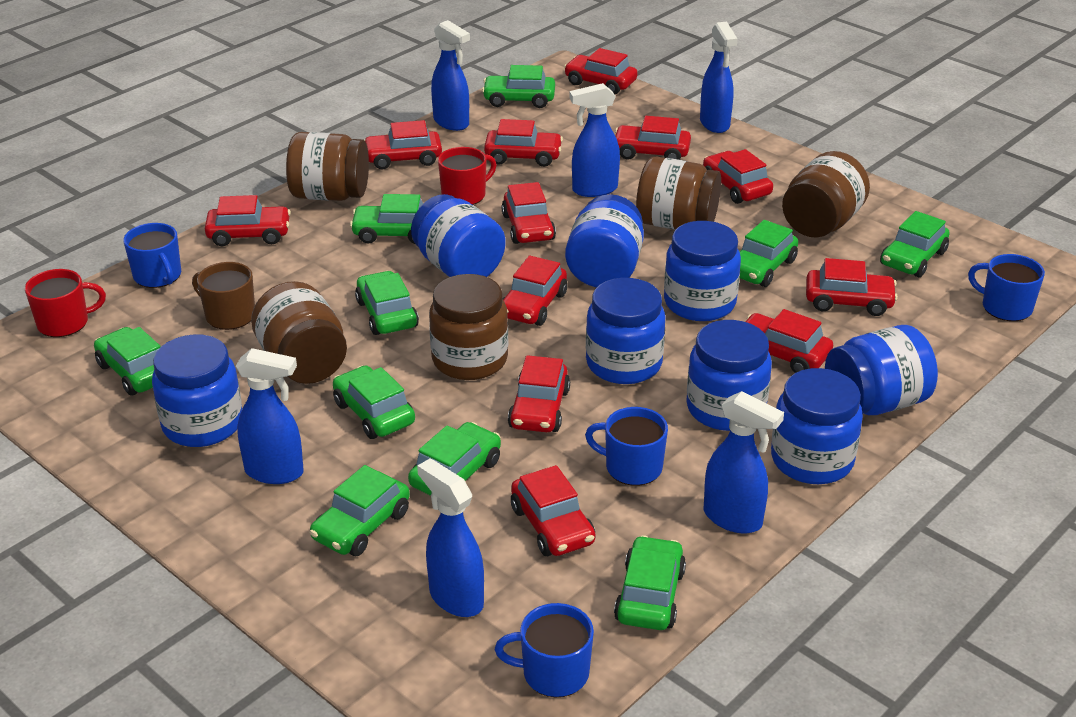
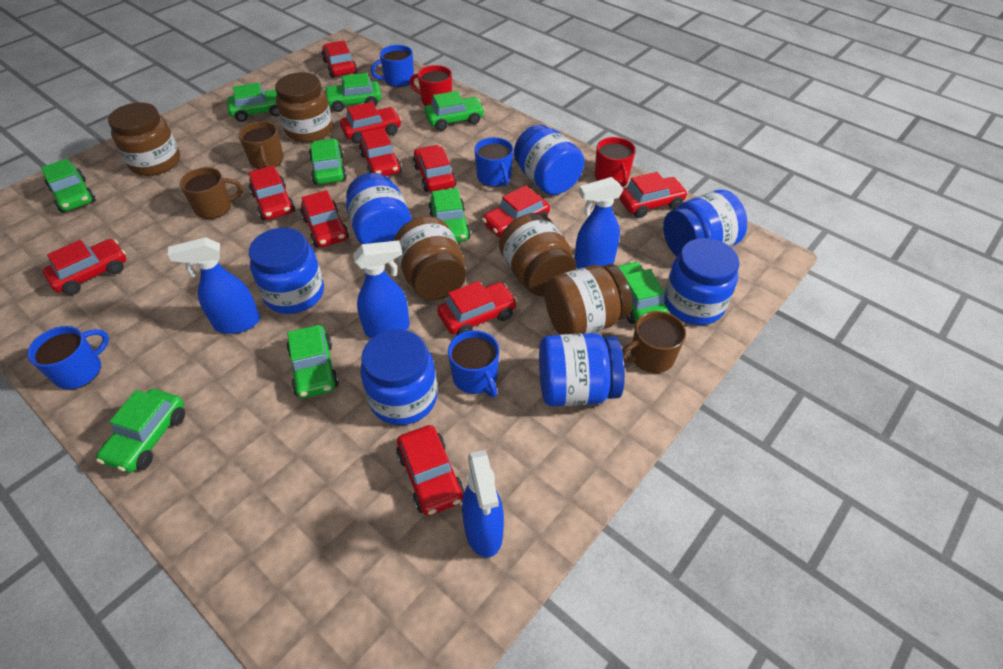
blue jar: [152,334,242,447] [411,194,506,277] [565,194,644,287] [586,278,665,384] [664,221,741,321] [686,320,772,431] [771,368,863,484] [825,325,938,415] = 8 -> [249,228,324,314] [346,173,412,244] [360,329,437,425] [514,124,584,195] [539,333,625,407] [663,190,747,256] [664,238,740,325] = 7
blue spray bottle: [236,348,304,484] [417,459,484,617] [431,20,470,131] [569,83,620,197] [700,22,737,133] [704,391,784,533] = 6 -> [168,237,260,334] [353,240,410,338] [462,450,504,557] [575,177,623,269] = 4
brown mug: [192,262,255,330] = 1 -> [180,167,243,219] [238,121,284,169] [622,311,686,373] = 3
green car: [94,327,161,396] [310,465,410,556] [333,366,415,439] [350,194,423,244] [355,271,419,335] [408,422,501,496] [482,65,555,108] [614,535,686,630] [740,220,798,287] [880,211,950,277] = 10 -> [41,159,96,213] [96,389,185,473] [227,83,280,122] [287,325,339,398] [309,138,347,185] [324,73,382,112] [425,91,485,131] [428,188,471,242] [617,261,668,324] = 9
red car: [205,195,291,246] [364,120,442,169] [484,119,563,167] [501,182,556,244] [503,255,567,326] [508,355,570,432] [511,465,596,556] [564,48,638,94] [615,116,691,160] [703,149,773,204] [745,309,833,373] [806,258,898,316] = 12 -> [43,239,126,295] [249,165,295,220] [301,190,349,248] [322,40,357,78] [340,102,402,143] [359,128,402,176] [396,425,464,516] [413,145,457,192] [437,281,517,335] [482,185,550,237] [619,172,688,218] = 11

